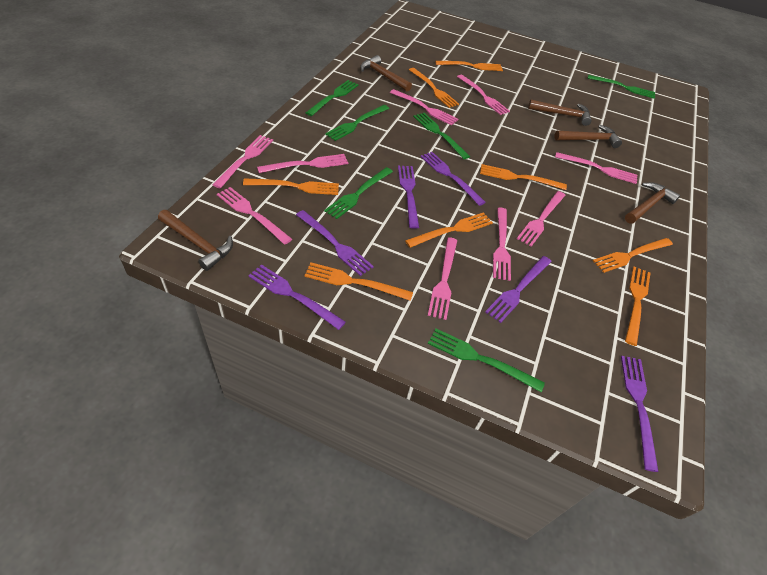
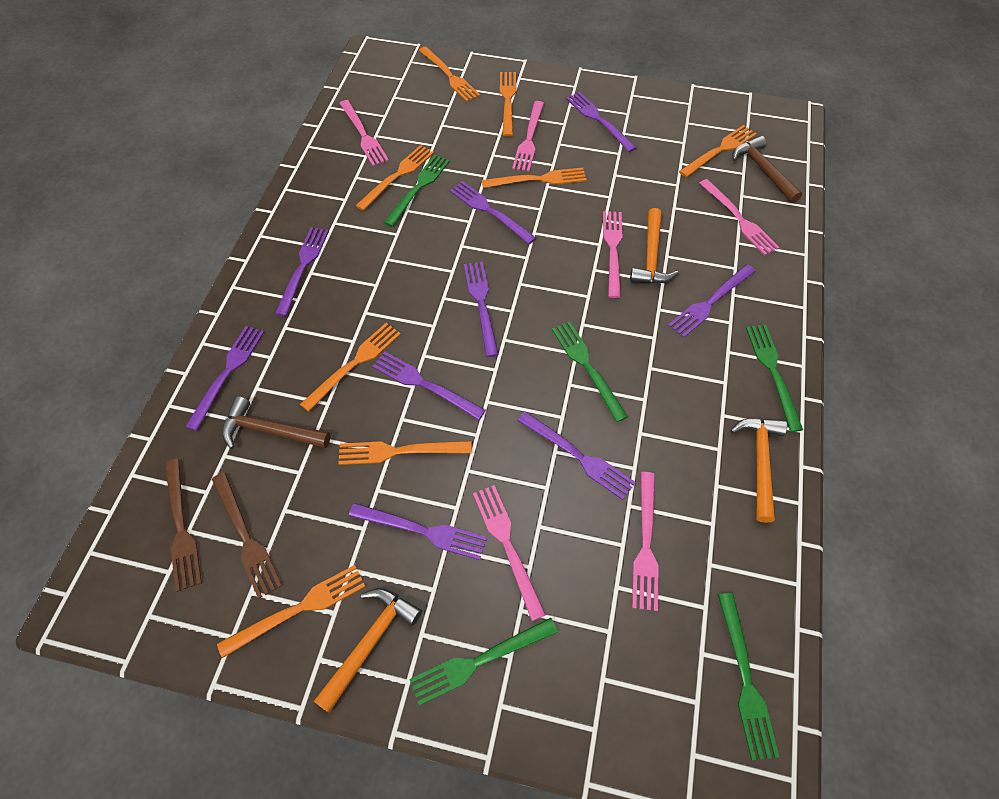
brown fork: none = 0 -> [165,459,202,592] [212,472,282,599] = 2
brown hammer: [158,210,233,271] [360,55,412,91] [528,100,592,126] [554,125,622,148] [625,182,680,224] = 5 -> [222,396,331,449] [732,136,802,203] = 2
green fork: [306,80,359,116] [324,167,393,219] [325,105,389,141] [413,113,470,159] [428,329,545,392] [588,75,655,99] = 6 -> [383,155,450,227] [409,618,558,706] [552,321,628,422] [718,593,779,760] [746,325,803,432] = 5
orange hammer: none = 0 -> [314,588,422,713] [630,208,679,284] [730,418,787,523] = 3
pink fork: [213,135,273,189] [217,187,292,245] [257,154,348,173] [390,89,458,126] [428,237,457,320] [457,75,510,115] [493,208,511,281] [517,191,565,247] [555,152,637,184] = 9 -> [339,100,389,166] [473,485,546,621] [512,101,544,172] [603,211,622,298] [632,472,659,611] [699,179,780,256] = 6
purple fork: [248,264,346,330] [296,210,374,276] [398,166,419,229] [420,152,486,206] [485,256,552,323] [621,356,658,472] = 6 -> [185,326,264,431] [275,227,329,316] [349,503,487,560] [372,352,486,420] [450,181,536,244] [464,262,499,357] [518,411,636,500] [566,92,636,152] [668,265,756,338] = 9

